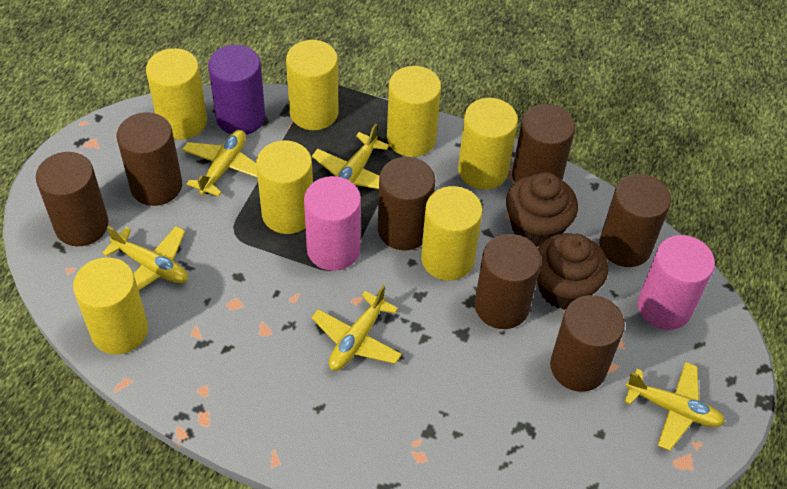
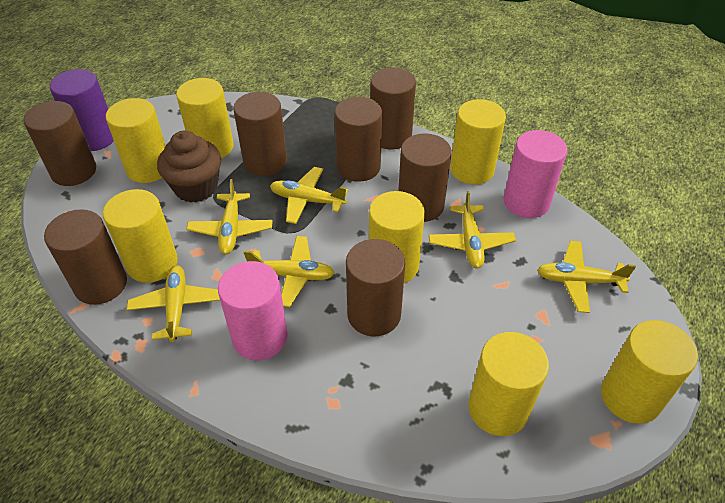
brown cupcake: [506,172,578,247] [537,233,608,310] = 2 -> [157,131,221,203] = 1
yellow plane: [102,226,188,290] [182,130,258,197] [311,285,402,371] [312,124,390,189] [624,362,725,451] = 5 -> [126,265,220,342] [186,179,273,254] [244,236,335,307] [270,167,348,224] [428,191,516,269] [537,241,636,313] = 6

